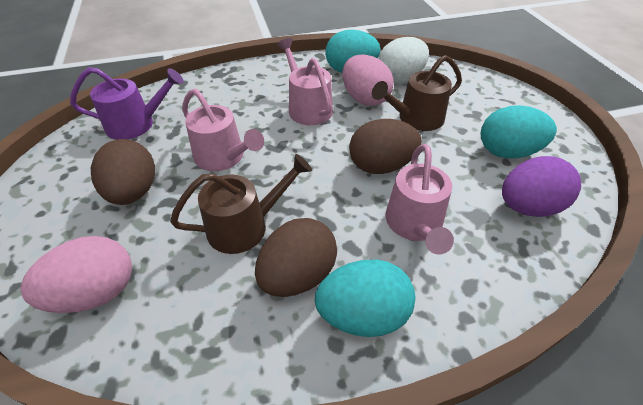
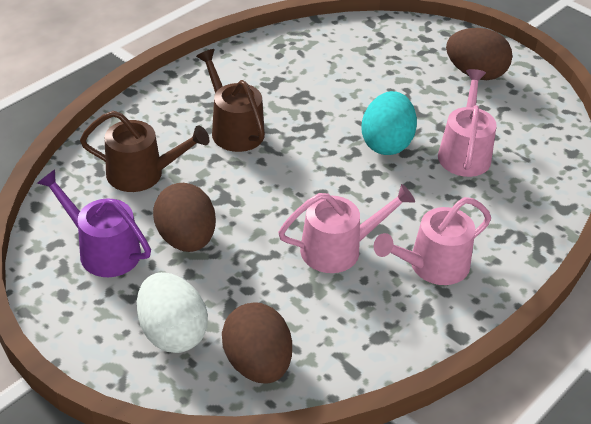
pink egg: [20,236,132,313] [342,54,394,106] = 2 -> none = 0
purple egg: [502,156,581,217] = 1 -> none = 0
turquoise egg: [315,259,415,337] [325,30,381,73] [481,105,557,158] = 3 -> [361,91,417,155] = 1

